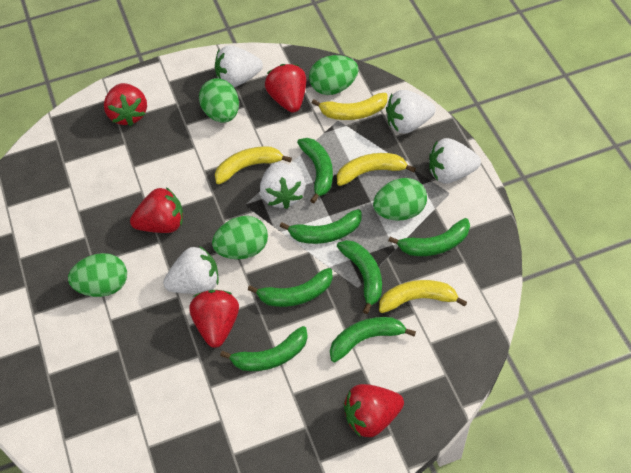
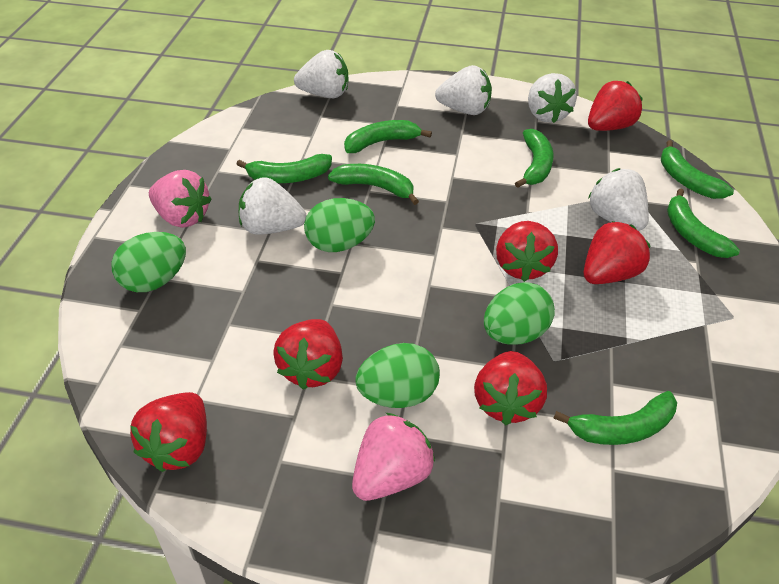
green egg: [68,253,127,297] [199,78,239,123] [212,216,268,259] [309,55,359,95] [373,178,427,221] = 5 -> [111,232,186,292] [304,198,375,252] [355,343,440,408] [484,282,555,345] = 4
pink strawberry: none = 0 -> [149,170,212,228] [352,413,435,501] = 2
red strawberry: [104,83,147,126] [130,187,183,233] [190,290,239,348] [265,64,306,113] [343,384,404,437] = 5 -> [130,392,207,472] [273,319,343,390] [474,351,547,425] [496,221,558,282] [584,221,651,284] [588,81,643,131] = 6
yellow banana: [215,146,292,184] [312,93,388,120] [337,153,416,186] [379,280,467,313] = 4 -> none = 0

